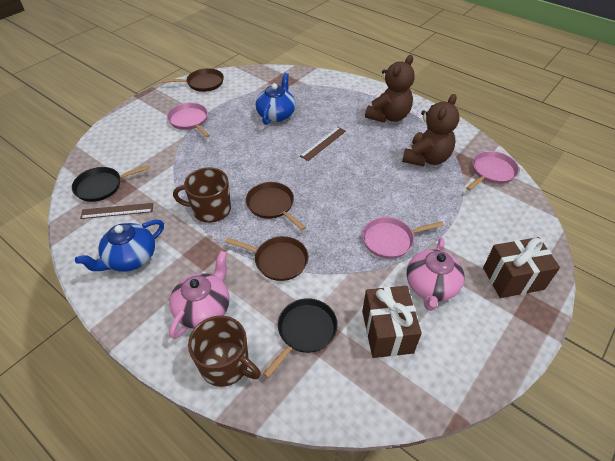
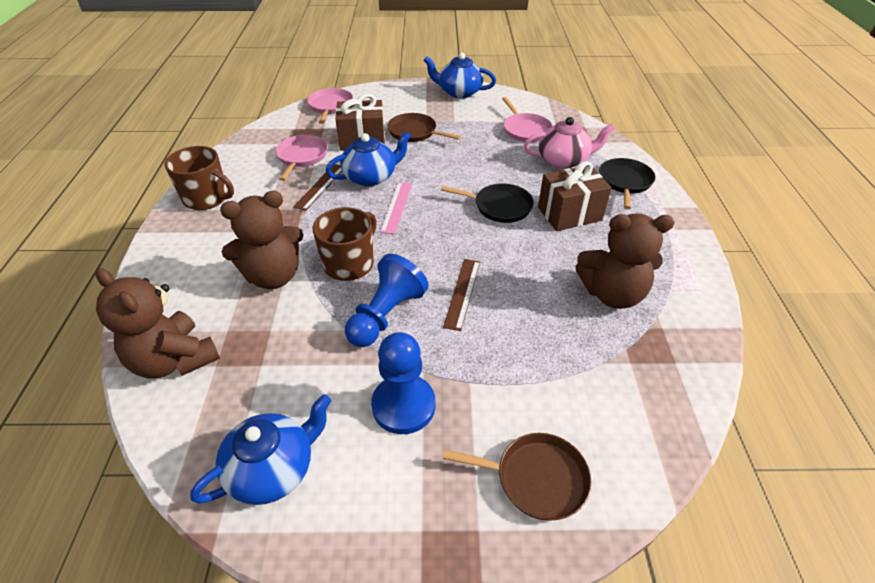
blue pawn: none = 0 -> [345,254,429,347] [371,332,435,434] = 2
blue teapot: [75,219,164,272] [256,73,296,125] = 2 -> [190,394,331,505] [326,132,411,187] [423,53,496,99] = 3
brown pan: [162,68,224,92] [225,236,308,281] [246,182,306,230] = 3 -> [387,113,461,142] [443,433,591,521] = 2
brown teddy bear: [365,55,415,123] [402,94,460,166] = 2 -> [95,268,220,379] [220,191,304,289] [575,213,675,309] = 3
pink ruler: none = 0 -> [380,182,412,234] = 1
pink teapot: [169,251,229,339] [407,237,465,311] = 2 -> [524,117,615,169] = 1

